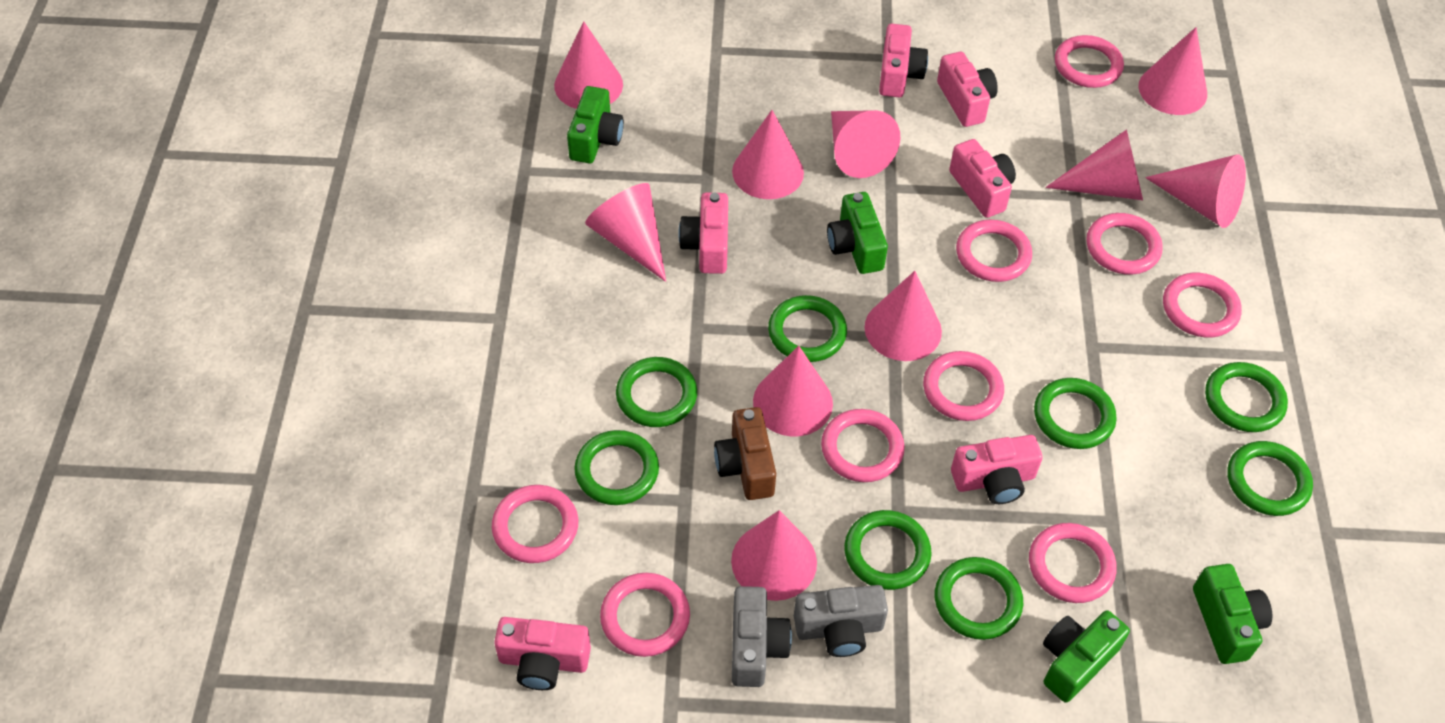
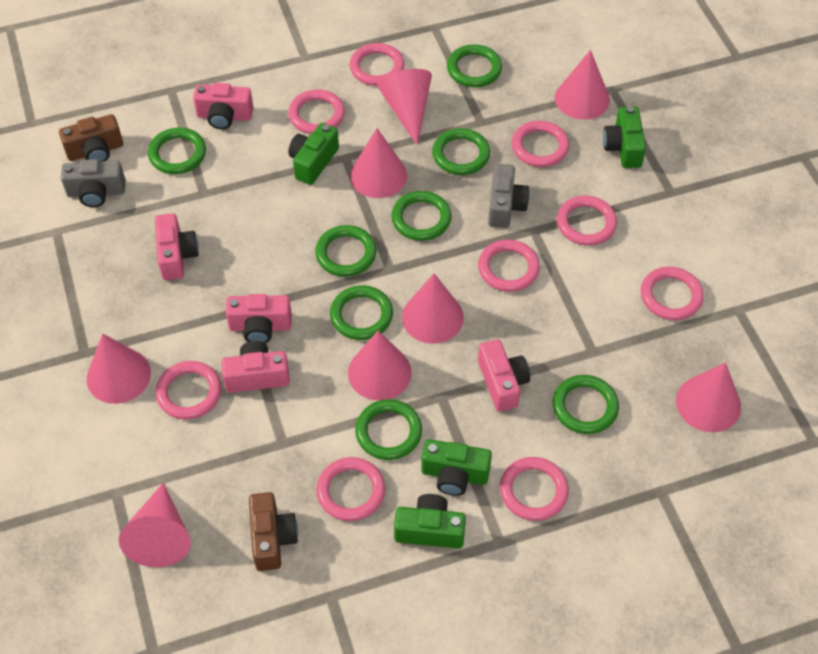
brown camera: [714,407,776,500] = 1 -> [59,114,123,162] [249,492,298,571] = 2
pink camera: [494,617,591,690] [678,193,728,274] [879,24,928,97] [937,52,998,127] [949,139,1016,218] [951,435,1043,504] = 6 -> [155,213,199,280] [193,83,253,129] [221,341,290,393] [225,294,292,343] [478,339,530,412] = 5
pink cone: [554,21,623,109] [585,183,666,282] [731,510,817,601] [732,110,804,199] [753,346,833,437] [831,110,900,178] [865,271,942,361] [1045,129,1143,200] [1139,27,1207,115] [1145,155,1246,228] = 10 -> [87,334,151,404] [119,483,191,567] [348,330,412,400] [350,128,407,198] [377,69,432,145] [402,274,464,344] [555,50,610,120] [676,362,741,432] = 8

